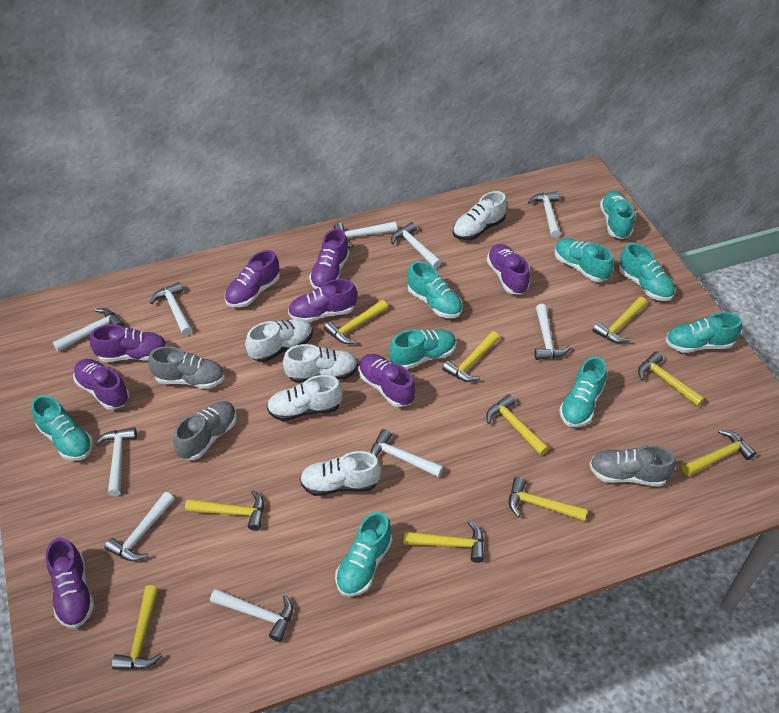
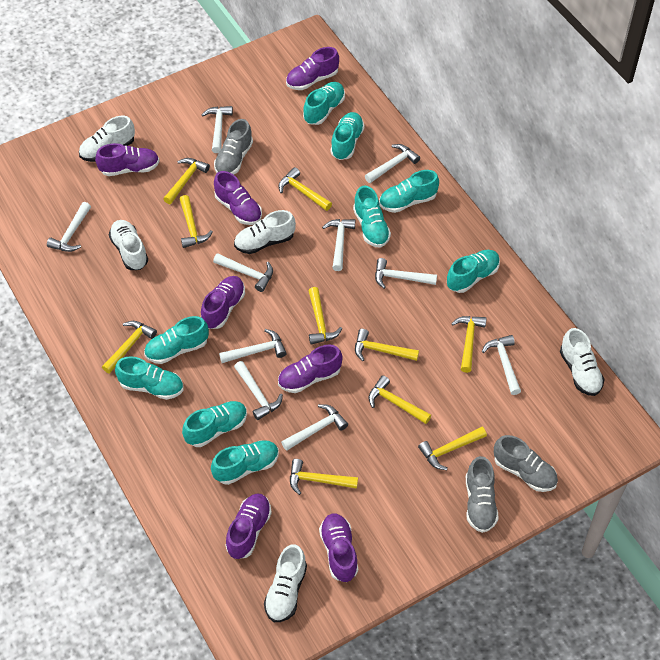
purple shoe: [46,538,95,628] [73,359,129,410] [90,324,167,362] [225,250,280,307] [288,279,357,322] [309,228,349,289] [358,354,415,407] [487,244,530,294] = 8 -> [95,143,159,176] [201,276,245,329] [214,171,262,225] [226,494,272,559] [278,345,343,393] [286,47,339,90] [319,513,358,582] = 7

